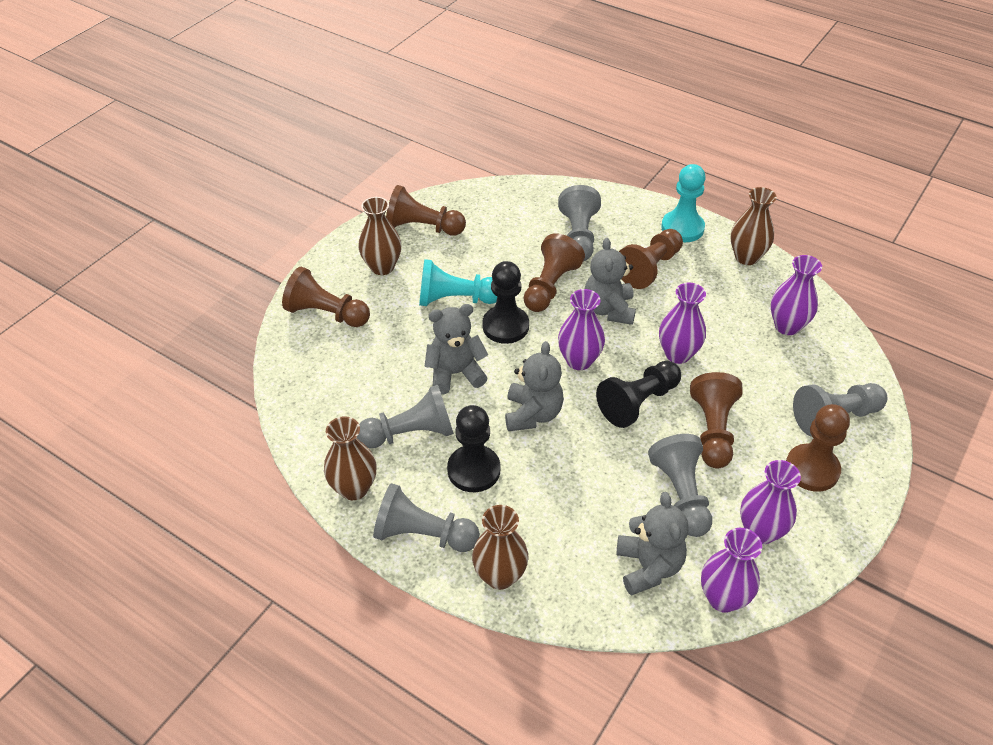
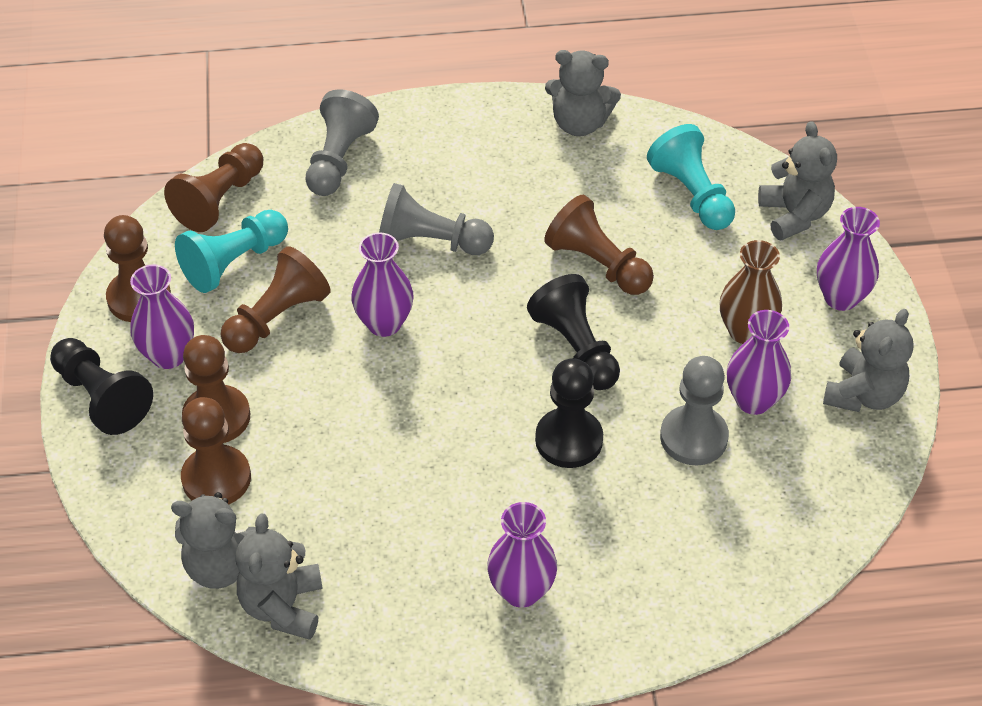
brown vase: [324,416,377,500] [358,197,401,275] [472,505,529,590] [731,187,777,265] = 4 -> [720,240,782,344] = 1
grey pawn: [357,385,454,448] [373,483,480,552] [558,185,601,261] [648,434,712,537] [793,383,887,437] = 5 -> [305,89,379,196] [379,183,494,255] [660,356,729,465] = 3
grey teddy bear: [424,304,488,395] [505,341,564,431] [585,238,636,325] [617,492,688,596] = 4 -> [171,492,256,589] [236,514,323,640] [545,50,621,136] [758,121,837,241] [823,309,914,412] = 5

